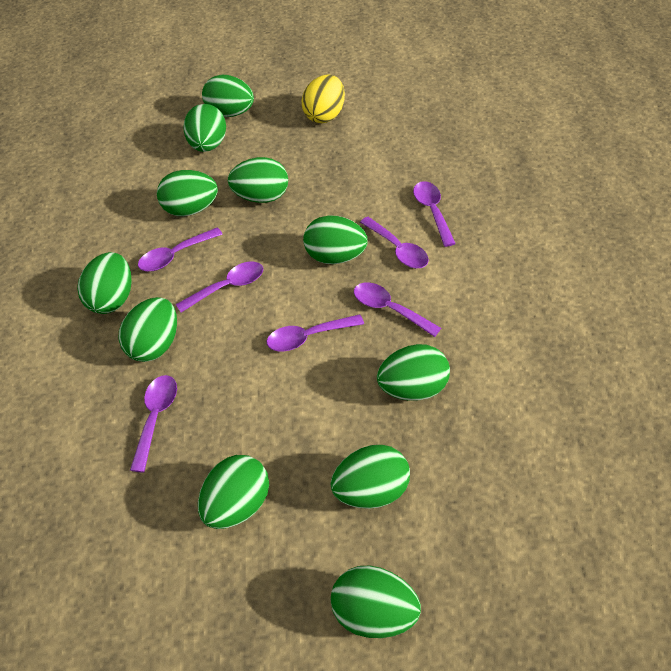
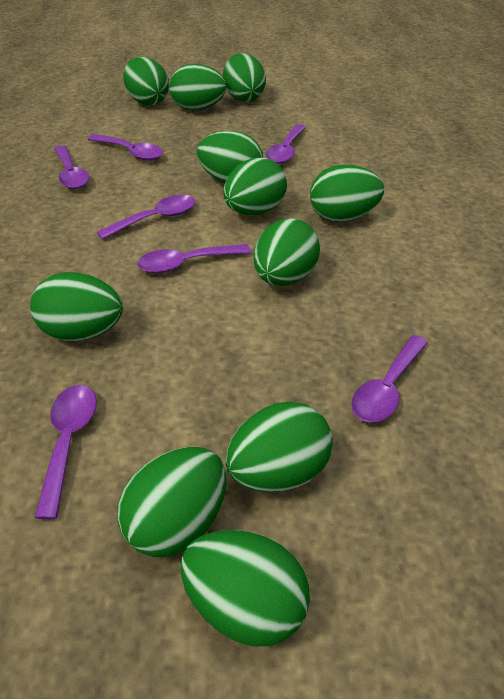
yellow egg: [302,74,345,123] = 1 -> none = 0

